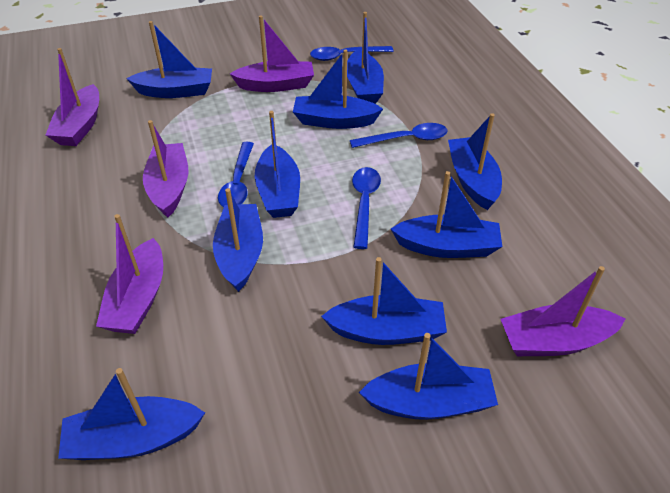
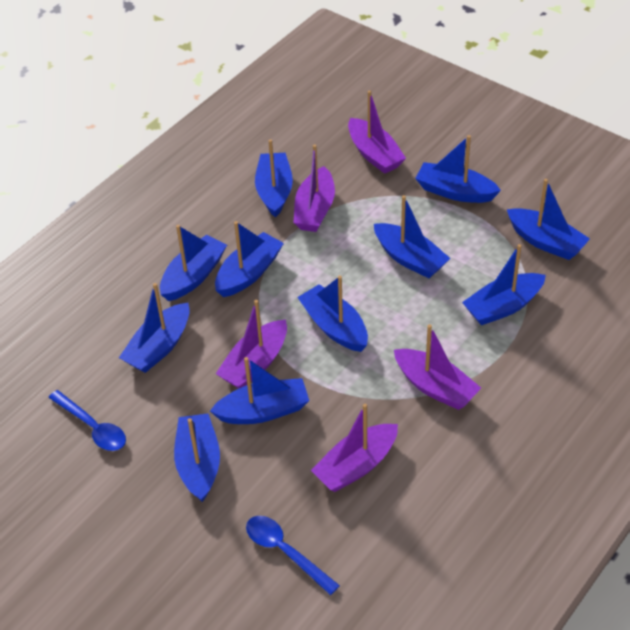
blue boat: [58,368,205,460] [126,21,212,98] [213,188,263,292] [255,111,300,218] [293,49,383,129] [321,257,447,345] [347,12,384,104] [359,333,498,420] [391,171,502,258] [448,113,502,210] = 10 -> [119,283,190,373] [160,225,227,301] [174,413,220,502] [210,357,309,424] [215,221,284,297] [255,139,293,218] [297,276,368,352] [374,195,451,278] [415,135,501,203] [462,244,546,325] [507,179,590,260] = 11
blue spoon: [218,142,254,207] [310,46,394,61] [350,123,448,148] [352,167,381,249] = 4 -> [48,390,126,451] [246,516,340,595] = 2

